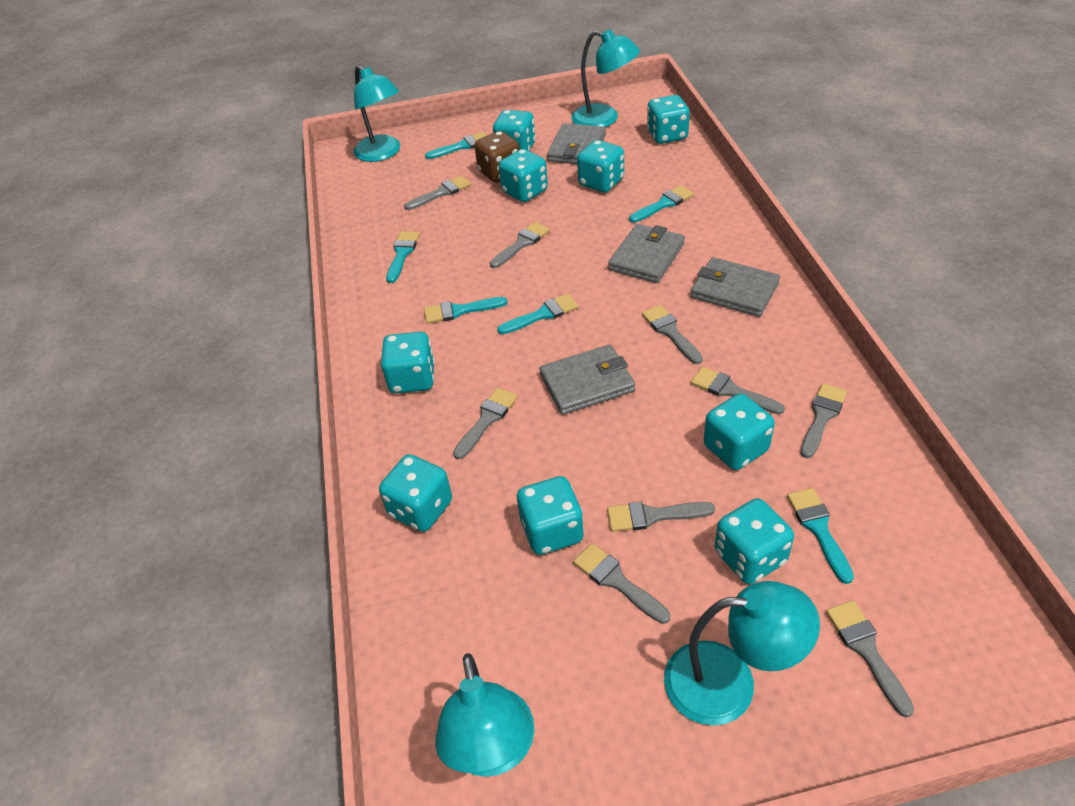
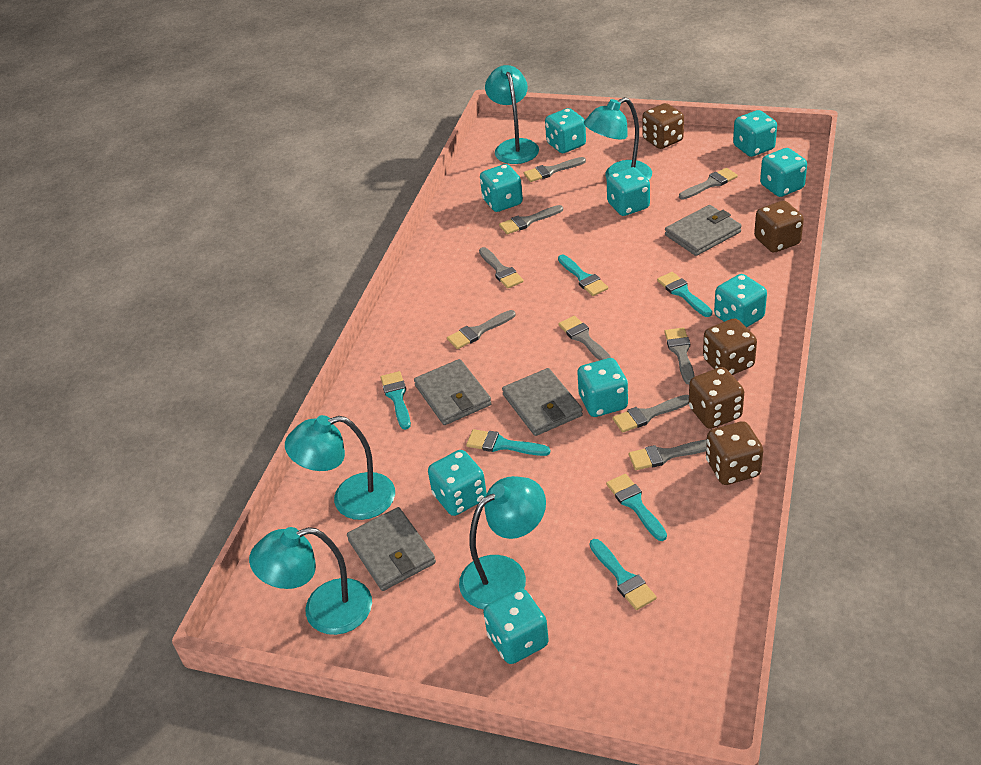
brown dice: [474,131,520,183] = 1 -> [642,103,684,149] [689,367,744,429] [703,318,757,375] [706,421,763,485] [754,201,804,252] = 5
turquoise lamp: [353,65,400,162] [435,653,534,777] [571,29,640,127] [664,581,820,726] = 4 -> [249,527,372,635] [285,415,395,520] [459,476,546,609] [485,65,539,164] [584,97,652,180] = 5

